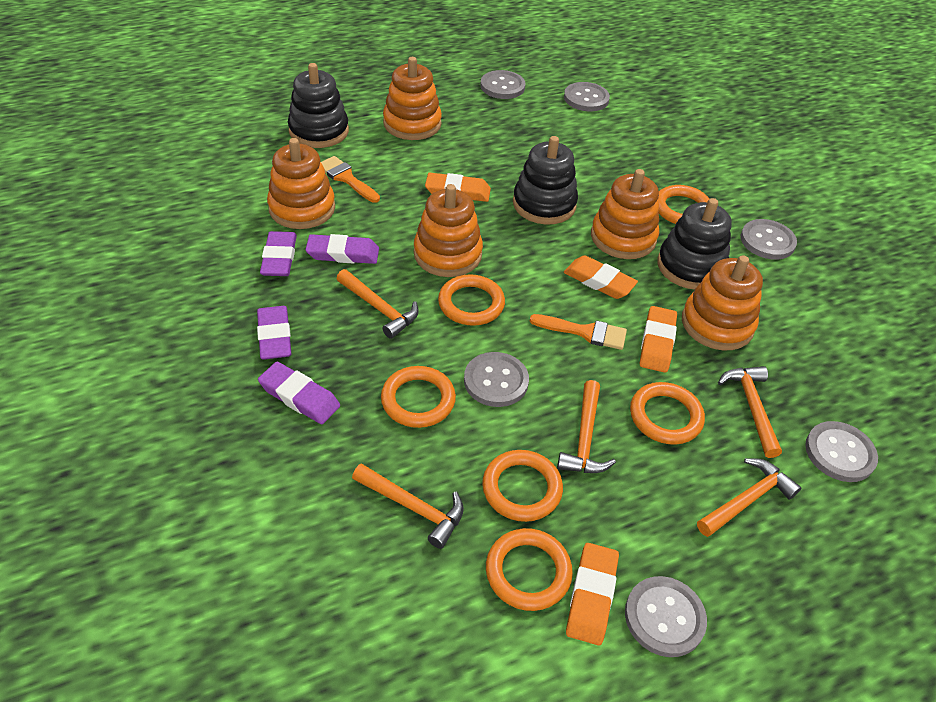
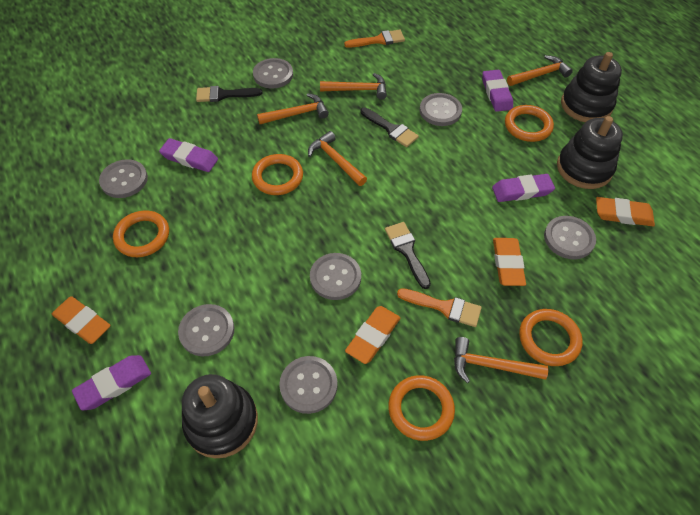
black brush: none = 0 -> [196,86,262,102] [360,107,419,147] [385,222,431,289] = 3
grey button: [464,352,529,407] [480,70,526,99] [564,82,610,111] [625,576,707,657] [741,219,797,260] [805,421,878,482] = 6 -> [99,159,148,198] [178,304,234,356] [253,58,293,88] [279,356,338,414] [310,253,361,300] [420,93,462,126] [544,216,596,260] = 7
orange ring: [381,366,456,428] [438,274,505,326] [482,450,563,522] [486,528,573,611] [630,382,705,445] [658,185,709,224] = 6 -> [113,210,169,257] [252,154,303,195] [388,375,455,441] [505,105,554,142] [519,309,583,366] = 5
orange stacking toy: [267,138,335,229] [383,57,442,140] [414,184,483,277] [591,169,659,259] [682,255,763,350] = 5 -> none = 0

